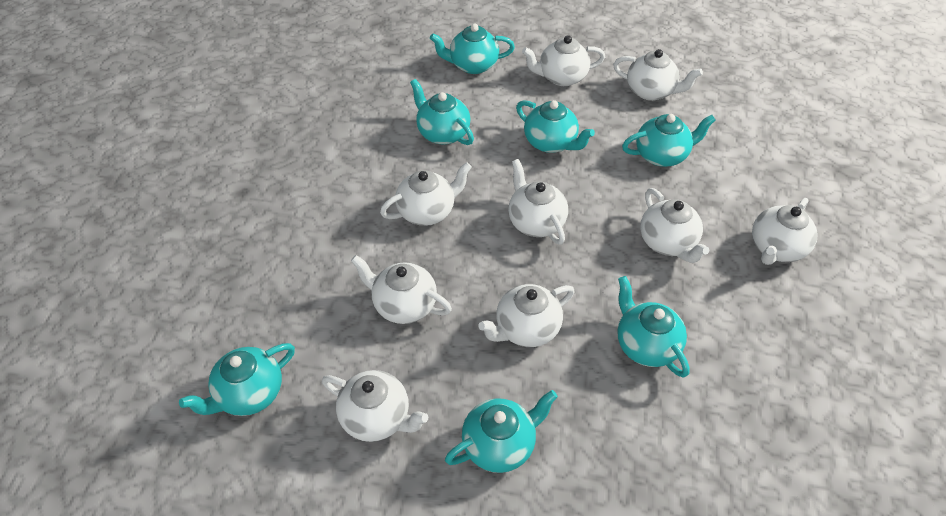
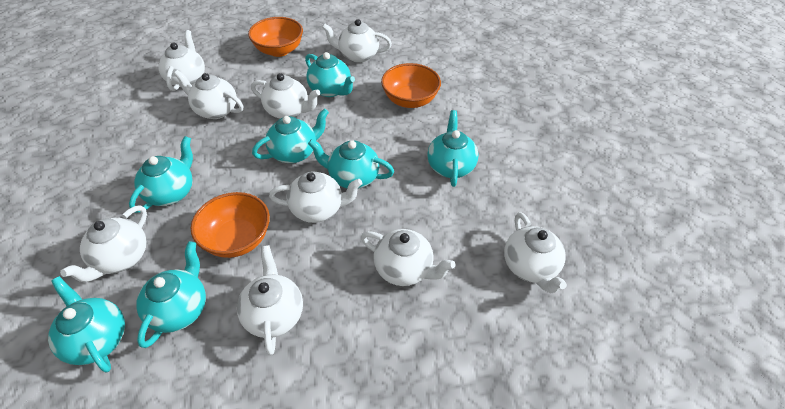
orange bowl: none = 0 -> [191,192,270,258] [248,17,303,57] [381,63,441,108] = 3

